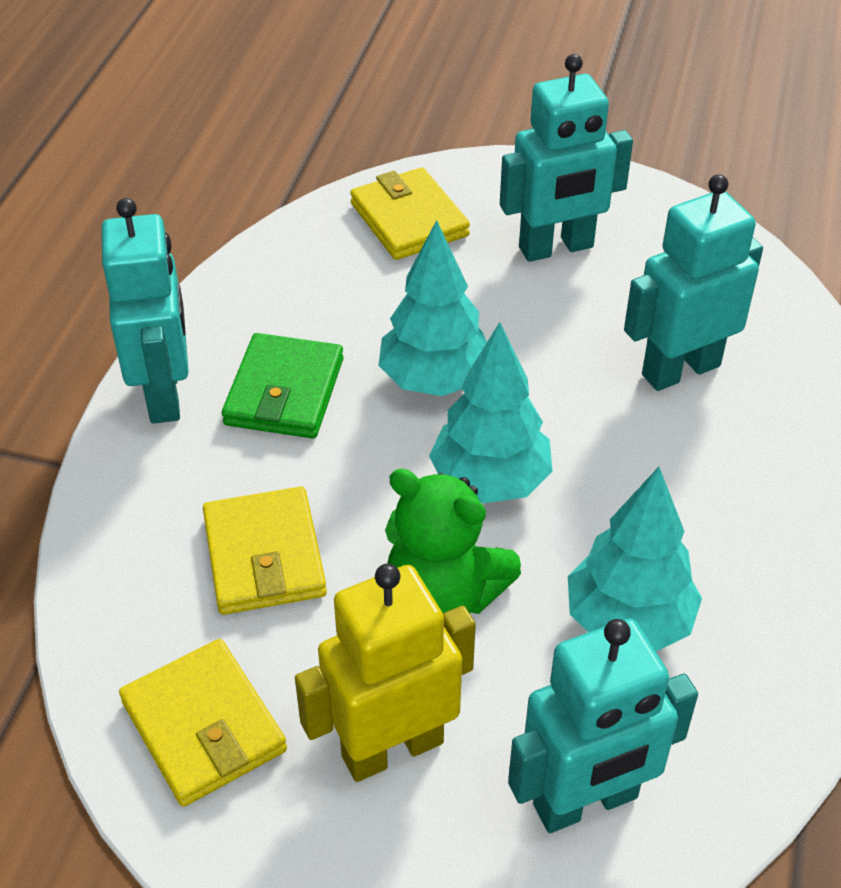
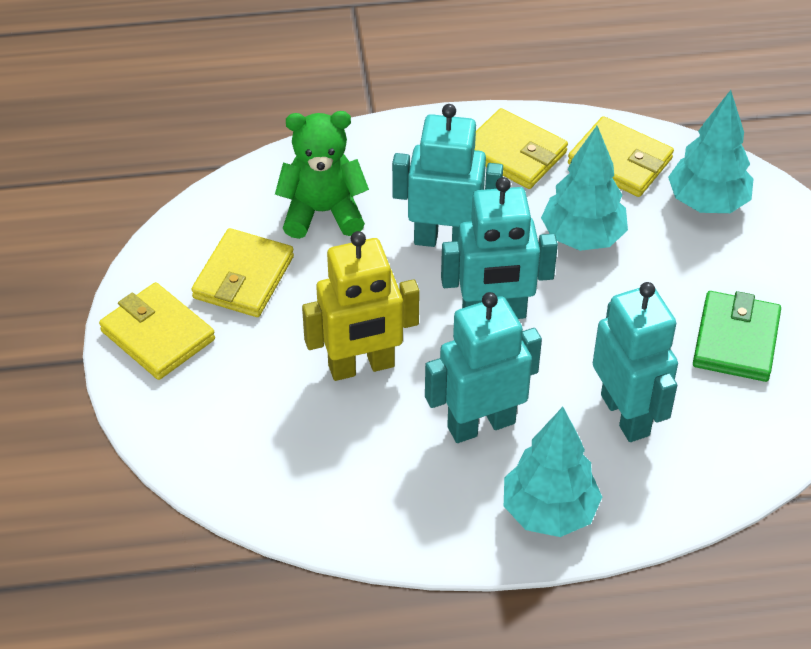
yellow wallet: [119,639,287,807] [203,487,327,615] [350,168,470,260] = 3 -> [99,282,215,380] [191,228,294,317] [475,108,568,189] [568,116,674,197] = 4

